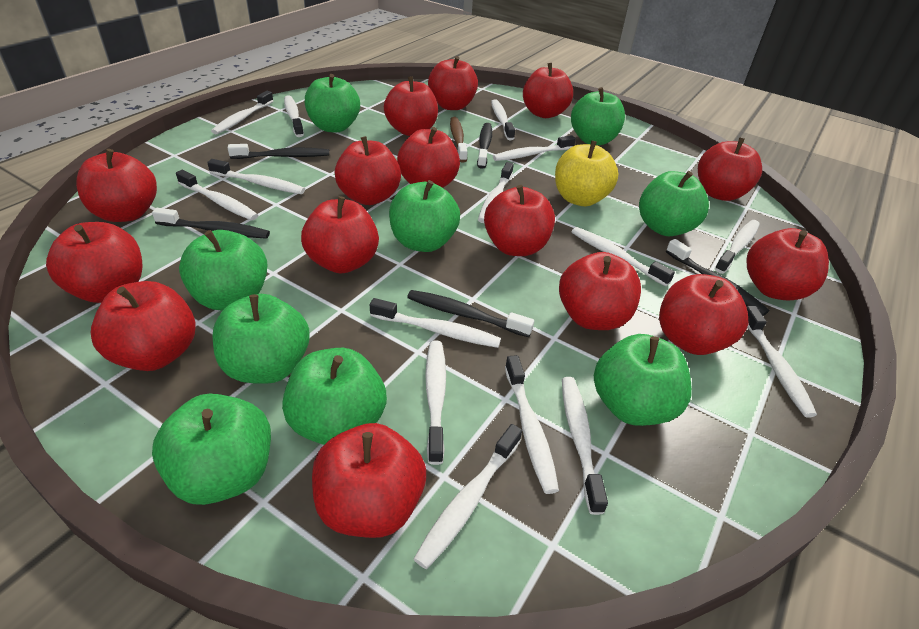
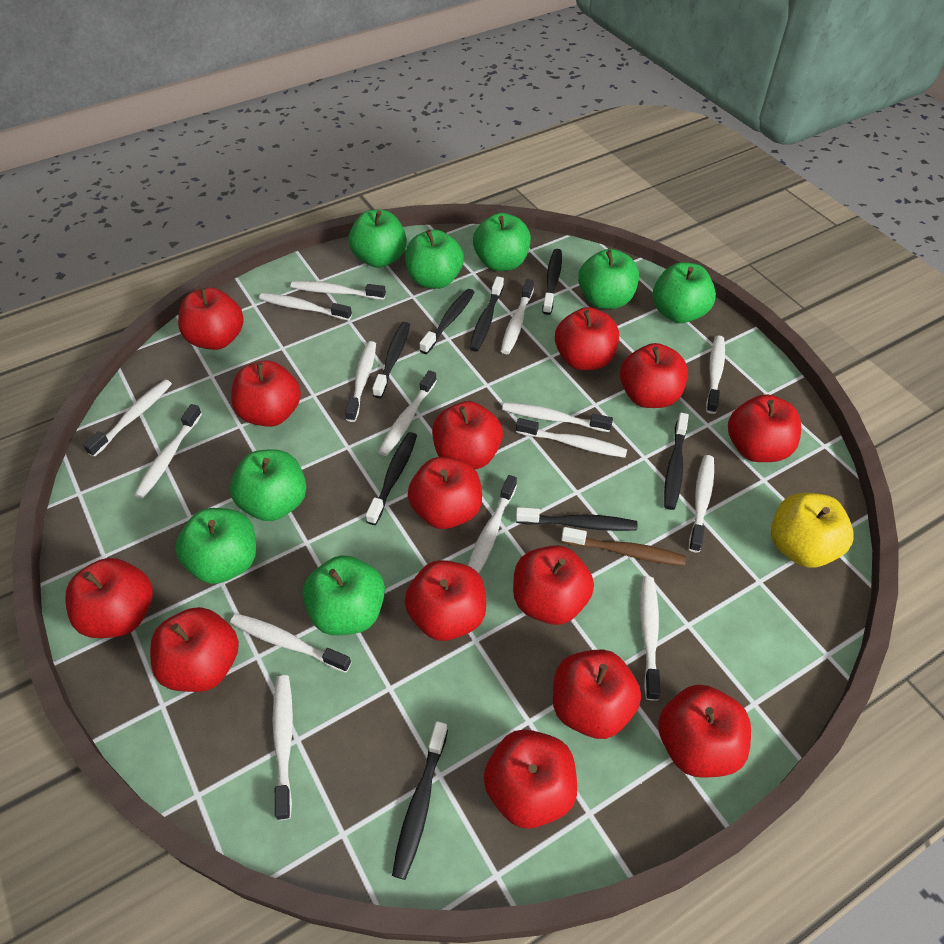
black toothbrush: [152,208,270,239] [228,144,329,159] [407,290,534,337] [477,123,492,169] [666,239,769,316] = 5 -> [366,432,417,525] [372,322,410,398] [392,721,448,880] [419,289,475,354] [470,276,504,352] [516,507,638,531] [542,249,562,315] [664,413,689,510] = 8
green apple: [152,393,271,505] [179,230,268,310] [212,294,309,384] [282,348,387,445] [305,74,360,132] [389,180,460,252] [571,87,625,145] [594,334,692,426] [639,171,709,236] = 9 -> [175,508,256,584] [230,449,306,521] [303,556,385,635] [348,210,407,268] [405,230,464,289] [473,213,531,271] [578,249,639,309] [652,262,716,323] = 8
red apple: [46,222,143,303] [76,149,157,222] [91,281,196,371] [301,196,379,274] [312,423,426,538] [335,136,401,205] [384,76,438,136] [397,127,460,188] [428,56,478,110] [484,185,555,256] [523,63,573,118] [559,252,641,330] [659,274,748,355] [698,137,762,201] [746,228,829,300] = 15 -> [65,558,153,638] [150,607,239,692] [178,288,244,350] [231,360,301,427] [405,560,486,641] [408,457,482,529] [432,401,503,469] [483,729,577,829] [513,545,594,625] [553,650,641,739] [555,307,619,370] [620,343,688,408] [658,685,751,778] [728,394,801,462] = 14

